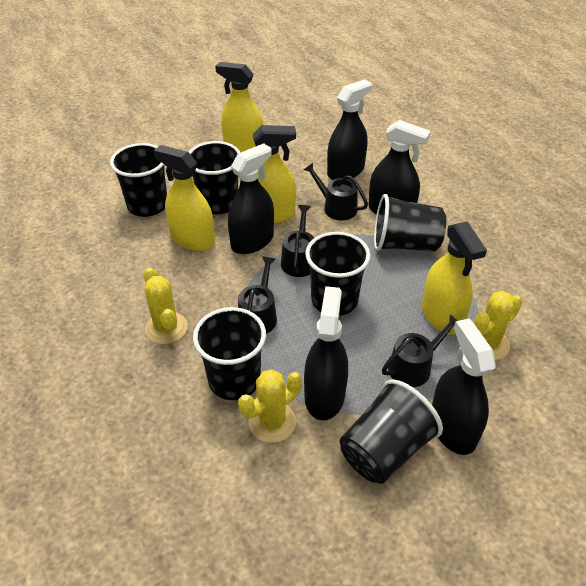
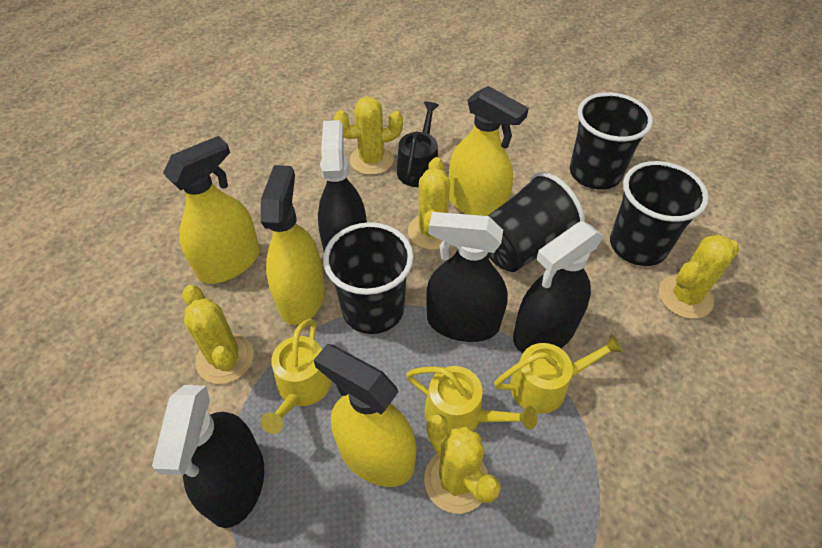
black cup: [110,143,167,217] [189,141,240,214] [193,307,266,400] [305,232,371,316] [340,379,443,484] [374,194,446,252] = 6 -> [323,222,414,334] [488,172,585,272] [570,92,653,190] [610,161,709,266] = 4
black spray bottle: [228,143,274,254] [304,286,348,420] [327,79,372,180] [368,120,431,215] [432,318,496,455] = 5 -> [152,385,264,528] [318,120,367,251] [426,212,508,342] [513,221,604,353] = 4
black watering can: [238,256,277,334] [281,205,314,277] [304,163,368,220] [382,314,458,387] = 4 -> [397,102,439,187] = 1
yellow cactus: [144,268,188,344] [238,369,302,443] [474,291,522,360] = 3 -> [182,285,254,384] [334,97,403,175] [408,157,450,250] [424,414,501,514] [659,235,739,319] = 5
yellow watering can: none = 0 -> [260,319,332,434] [406,366,537,433] [494,334,624,414] = 3

